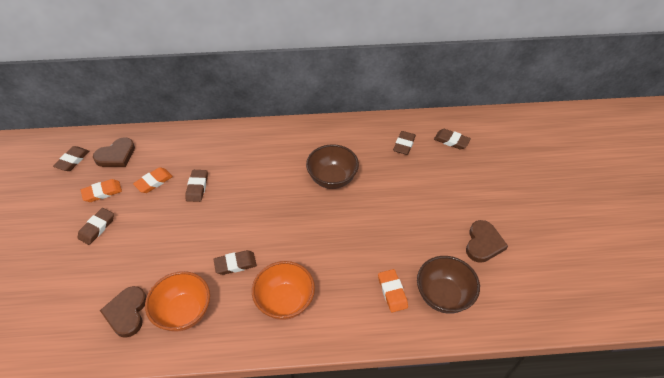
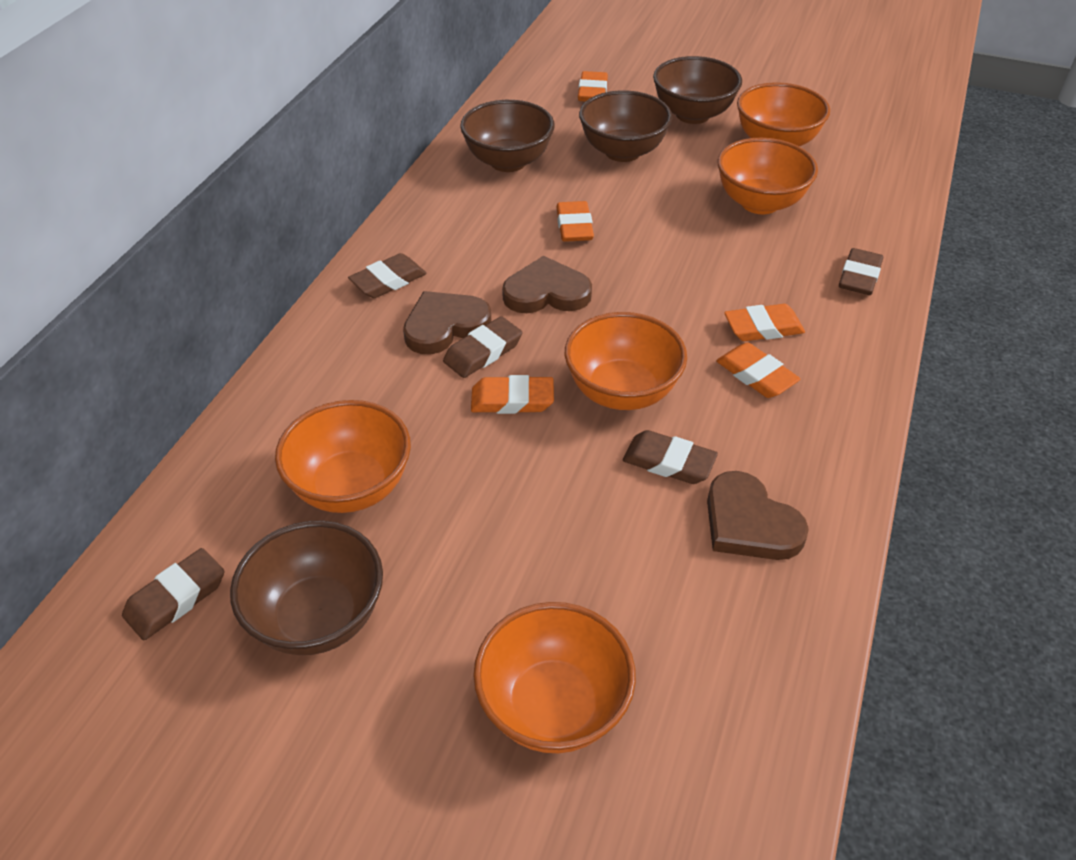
brown bowl: [306,144,359,189] [417,256,480,314] = 2 -> [230,520,383,655] [460,100,555,172] [579,90,672,162] [653,56,742,124] = 4
brown eraser: [53,146,89,171] [77,208,114,245] [185,170,208,202] [213,250,257,275] [393,131,416,155] [434,129,471,150] = 6 -> [122,548,224,640] [348,253,426,298] [443,316,523,378] [623,430,718,484] [839,248,884,295] = 5
orange bowl: [145,271,210,332] [252,261,315,320] = 2 -> [275,400,411,513] [473,602,636,753] [565,312,687,410] [718,138,818,214] [737,82,830,146] = 5
orange eraser: [81,179,122,202] [133,167,173,193] [378,269,408,313] = 3 -> [471,375,554,414] [556,201,594,242] [578,71,608,102] [716,342,800,398] [724,304,805,341] = 5

